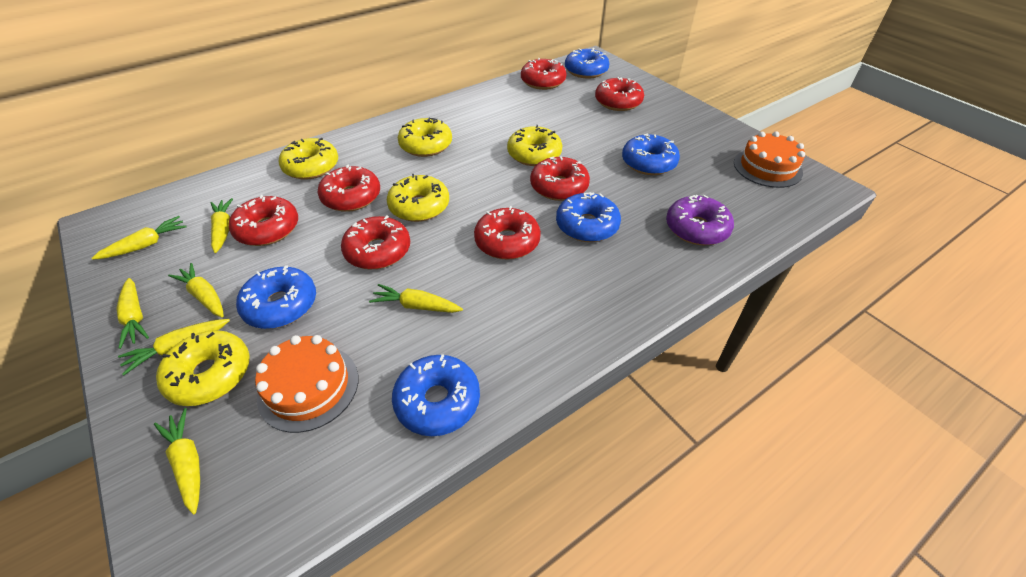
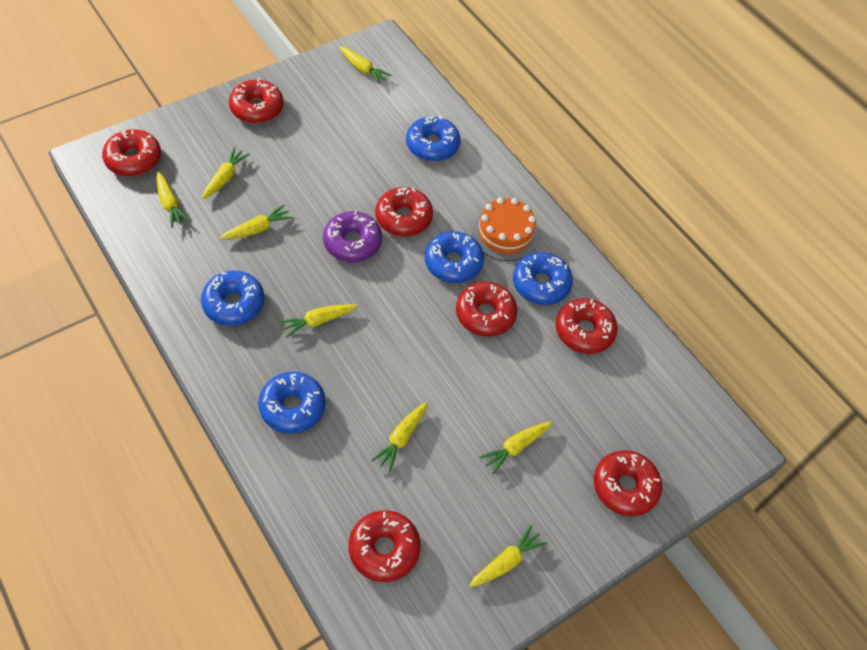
orange cake: [255,335,358,433] [734,131,805,188] = 2 -> [472,197,539,261] = 1
yellow carrot: [92,216,187,260] [116,278,149,349] [118,319,230,375] [154,408,200,514] [168,263,224,317] [211,198,233,253] [369,284,463,313] = 7 -> [157,172,190,228] [202,147,250,199] [220,205,293,239] [279,304,358,338] [339,46,391,84] [371,402,427,472] [469,525,547,587] [480,422,552,474] = 8
yellow donut: [156,330,250,406] [279,138,338,180] [387,174,449,222] [398,118,452,157] [507,125,562,166] = 5 -> none = 0

